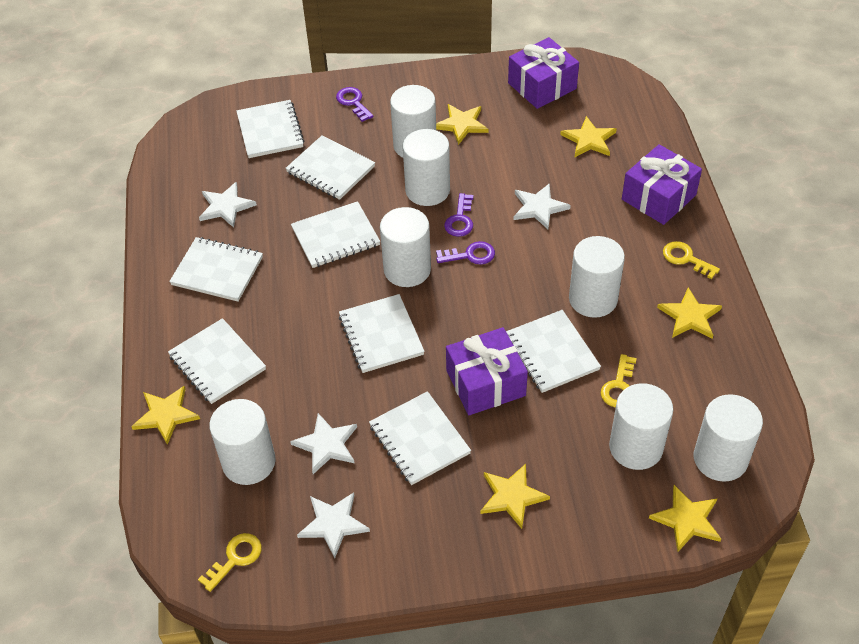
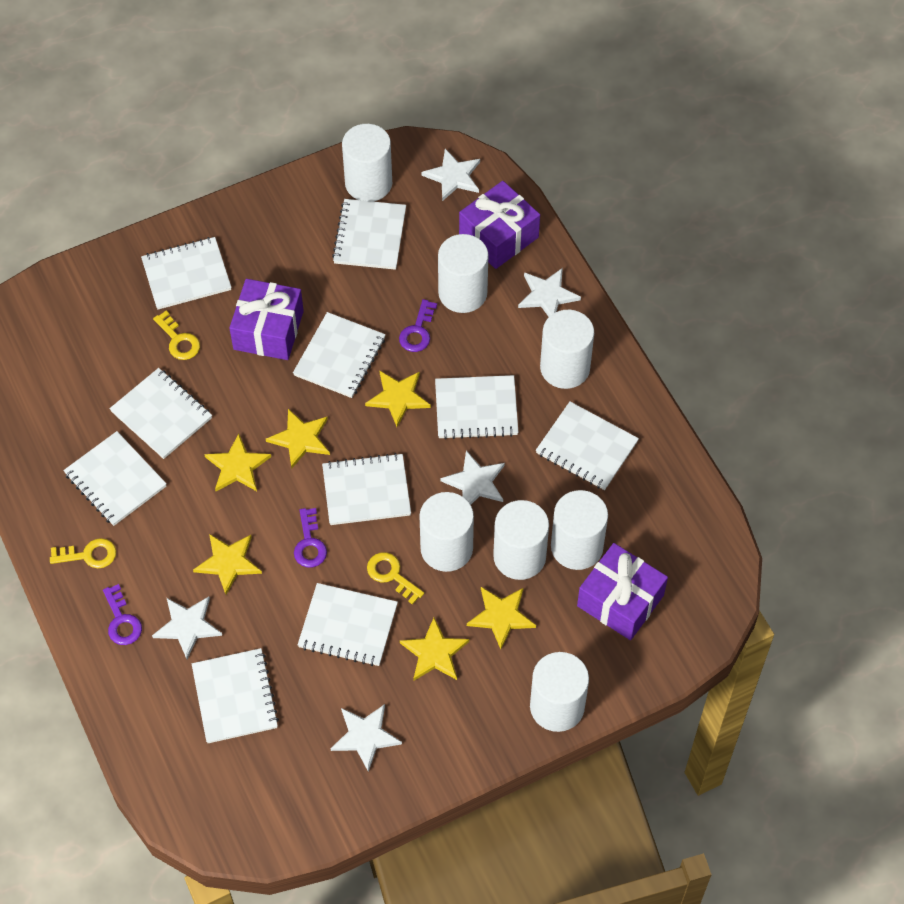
white notebook: [168,318,266,404] [169,237,263,302] [236,100,305,158] [285,135,375,200] [291,201,380,268] [339,294,425,373] [369,391,471,485] [506,310,601,393] = 8 -> [63,431,167,526] [109,368,212,459] [141,237,231,310] [192,648,279,743] [293,312,386,398] [298,583,398,666] [322,453,411,525] [332,199,406,270] [435,375,518,440] [536,402,639,490] = 10
white star: [199,182,257,228] [290,413,357,474] [297,492,370,558] [513,183,571,229] = 4 -> [152,597,222,659] [330,704,402,772] [421,149,480,201] [440,450,505,505] [518,268,581,317] = 5

